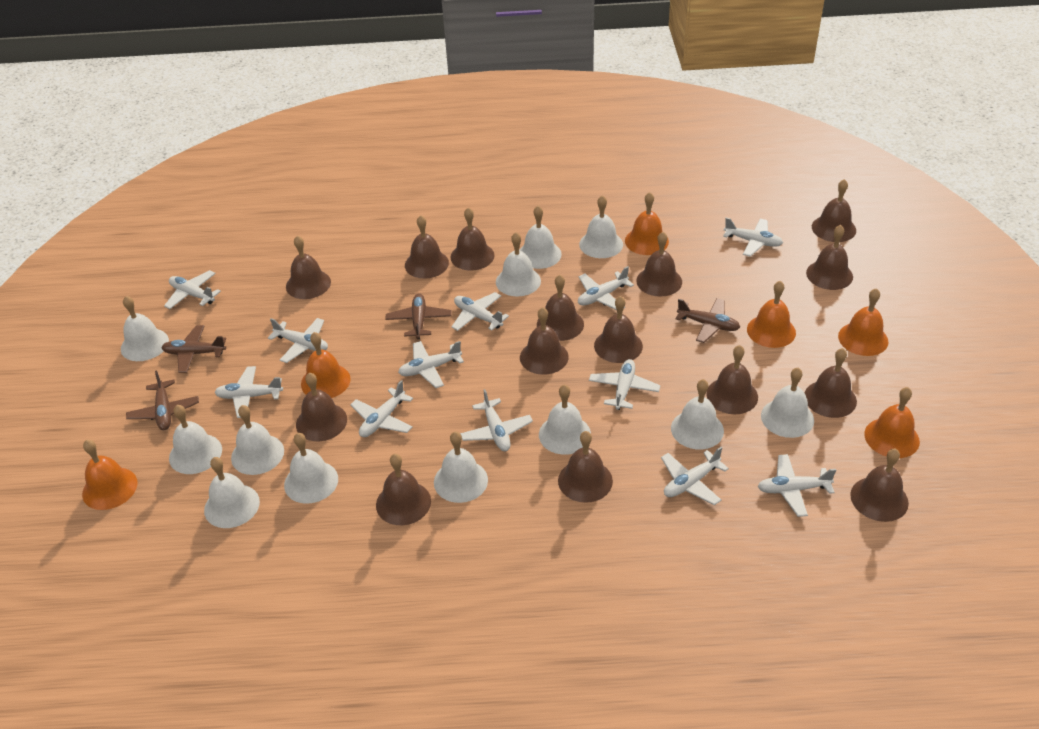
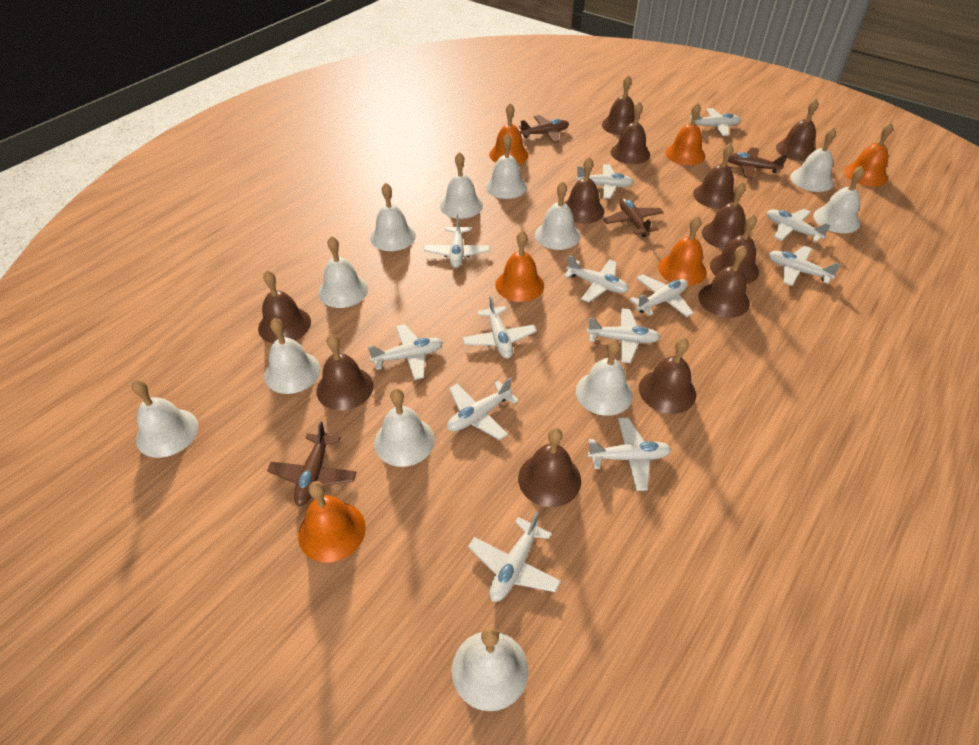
brown bell: [286,236,331,299] [296,372,347,441] [376,454,431,525] [405,215,449,279] [451,207,494,270] [520,307,569,375] [537,275,584,341] [558,431,613,503] [594,296,643,363] [636,232,682,297] [706,345,758,414] [804,348,857,418] [806,225,853,290] [812,179,856,242] [850,449,909,522] = 15 -> [258,270,311,343] [316,334,373,411] [518,427,581,507] [565,157,604,224] [602,75,634,135] [611,101,650,164] [639,337,696,414] [693,143,734,209] [698,245,750,318] [702,181,746,249] [710,214,759,284] [776,99,818,161] = 12
white plane: [164,270,221,309] [214,366,283,418] [268,318,328,363] [350,380,413,437] [398,341,464,388] [451,292,509,331] [460,389,533,451] [578,266,634,310] [589,359,661,410] [661,447,729,505] [723,218,783,256] [758,454,836,517] = 12 -> [368,324,443,380] [424,215,490,268] [447,377,519,440] [462,295,537,359] [468,512,561,602] [564,255,629,302] [576,164,634,199] [587,308,660,363] [587,417,671,491] [630,274,693,317] [690,108,741,136] [767,209,831,242] [769,246,841,286] = 13

